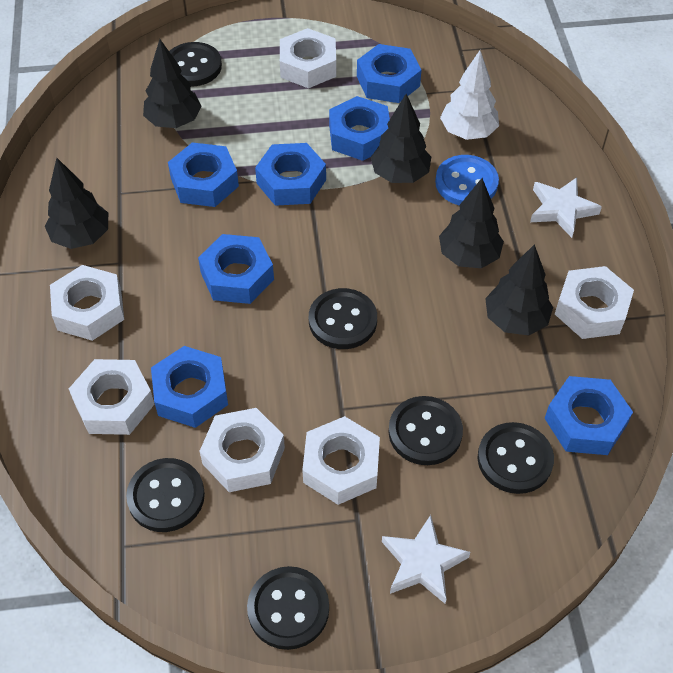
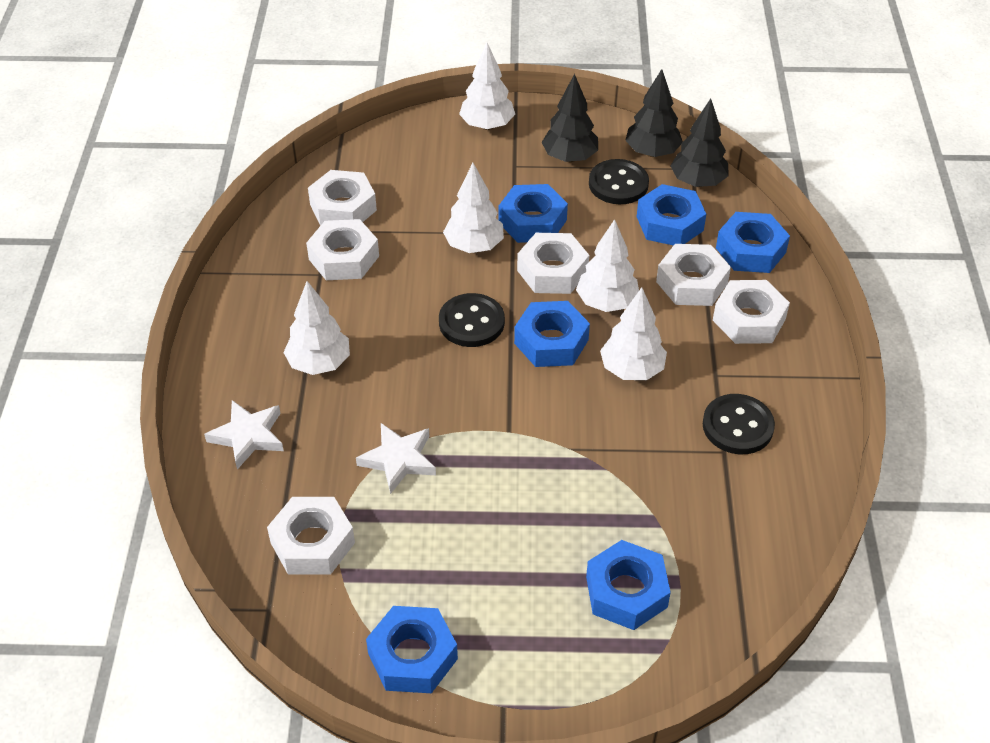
black button: [126,458,205,532] [169,42,222,87] [247,566,329,650] [309,288,377,349] [388,396,463,465] [477,422,554,494] = 6 -> [439,293,505,347] [589,159,649,204] [703,394,775,454] = 3
black tree: [45,158,108,249] [143,39,202,128] [370,94,431,183] [439,178,504,268] [485,244,553,336] = 5 -> [541,74,598,162] [625,69,683,157] [671,98,729,187] = 3
blue button: [435,155,499,205] = 1 -> none = 0
blue nut: [151,346,228,428] [168,142,239,207] [198,234,274,304] [255,143,326,206] [329,96,390,161] [357,44,421,103] [544,376,633,455] = 7 -> [366,606,458,693] [498,184,568,243] [514,301,590,367] [586,540,671,630] [637,184,706,246] [716,212,790,273] = 6
white tree: [440,50,499,140] = 1 -> [283,281,350,375] [443,163,504,253] [459,43,515,130] [576,219,639,312] [600,287,667,380] = 5

